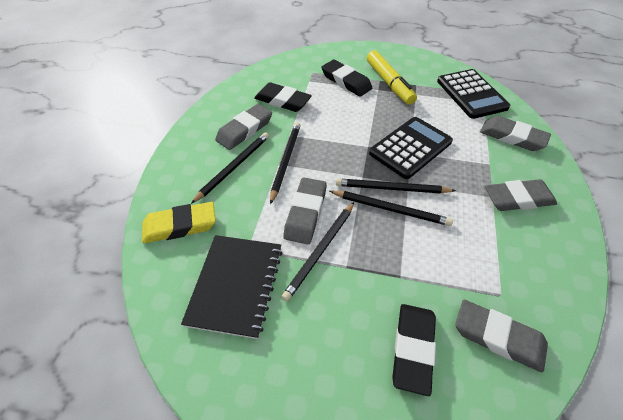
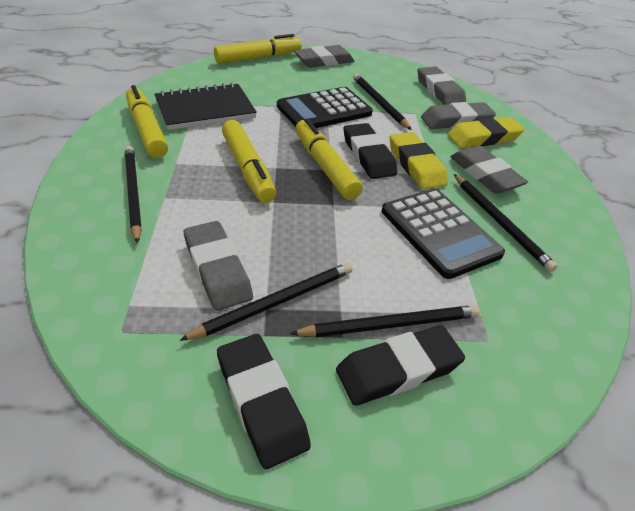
yellow eraser: [142,202,216,243] = 1 -> [390,132,448,189] [447,117,525,148] = 2
yellow marker: [367,50,417,105] = 1 -> [126,85,168,158] [214,34,301,64] [222,120,276,203] [295,118,363,200] = 4

